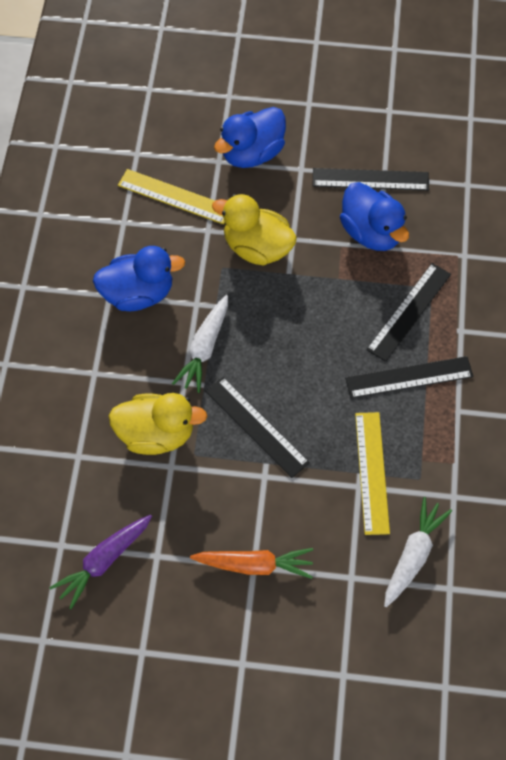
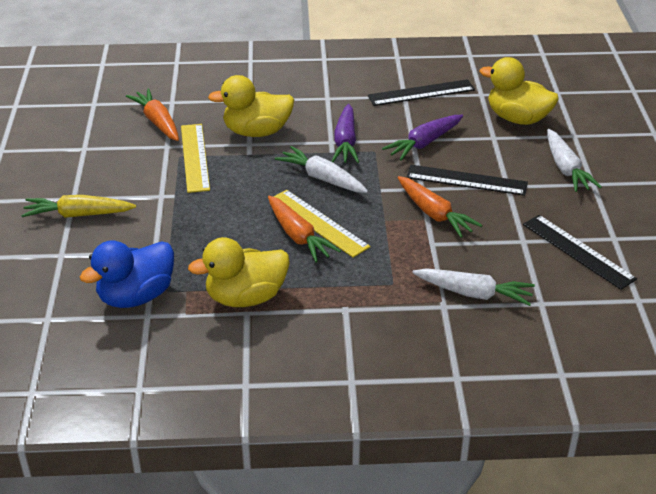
black ruler: [205,377,310,478] [313,168,429,191] [345,356,474,398] [366,263,451,362] = 4 -> [368,79,475,106] [406,165,528,196] [523,215,637,290] = 3
blue duck: [93,246,185,311] [214,107,286,168] [340,182,409,251] = 3 -> [80,240,174,308] = 1
orange carrot: [190,548,313,579] = 1 -> [126,89,179,141] [268,196,341,263] [398,176,482,238] = 3
purple carrot: [49,515,152,610] = 1 -> [331,104,359,163] [382,115,463,161] = 2
white carrot: [172,295,228,393] [384,497,452,607] = 2 -> [275,146,368,193] [412,268,535,306] [547,129,602,192] = 3
yellow carrot: none = 0 -> [21,195,136,218] = 1
yellow duck: [109,393,207,455] [212,194,297,265] = 2 -> [188,237,290,307] [208,75,294,137] [480,57,559,125] = 3

